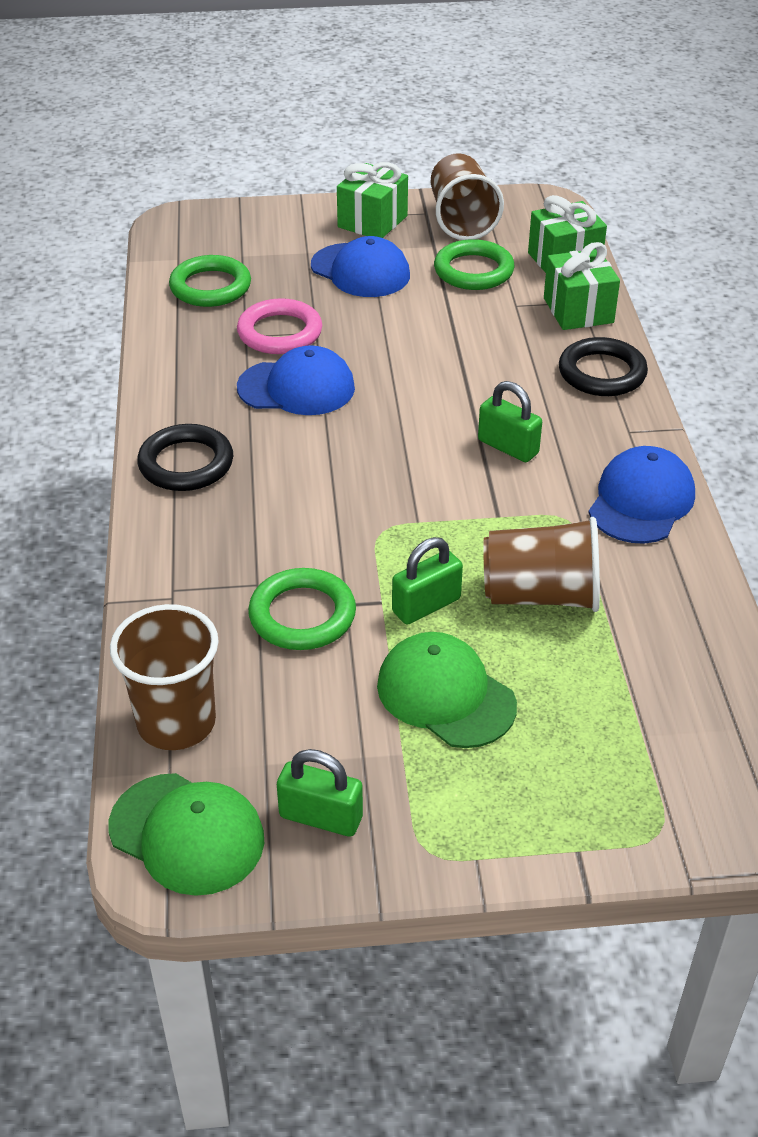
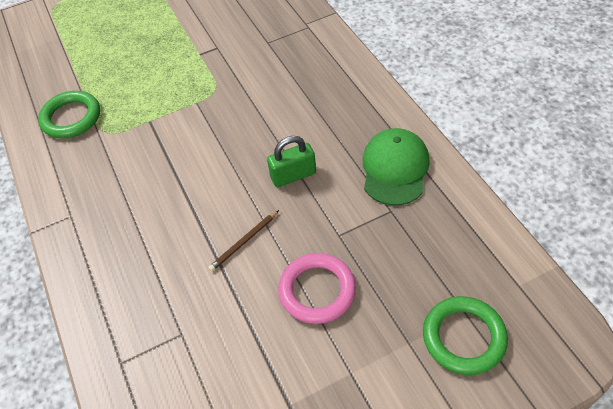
black ring: [137,424,233,491] [559,337,648,396] = 2 -> none = 0
blue cap: [237,345,355,415] [311,236,410,297] [589,446,695,544] = 3 -> none = 0
brown cup: [110,604,219,750] [431,153,504,240] [483,517,600,612] = 3 -> none = 0
brown pencil: none = 0 -> [208,210,279,271] = 1
green cap: [108,773,264,896] [377,632,517,748] = 2 -> [363,128,430,206] = 1
green gift: [337,162,408,238] [528,195,607,273] [544,242,620,330] = 3 -> none = 0
green padlock: [277,749,363,837] [392,537,463,625] [478,381,542,462] = 3 -> [267,136,316,187] = 1
green ring: [169,255,251,307] [248,568,356,650] [434,239,515,290] = 3 -> [38,91,100,138] [423,296,508,375] = 2

